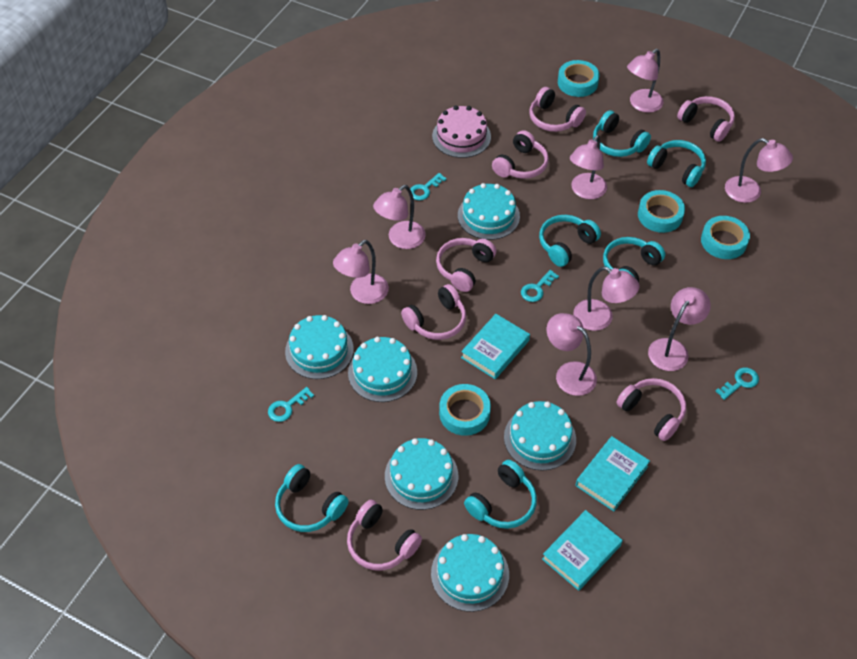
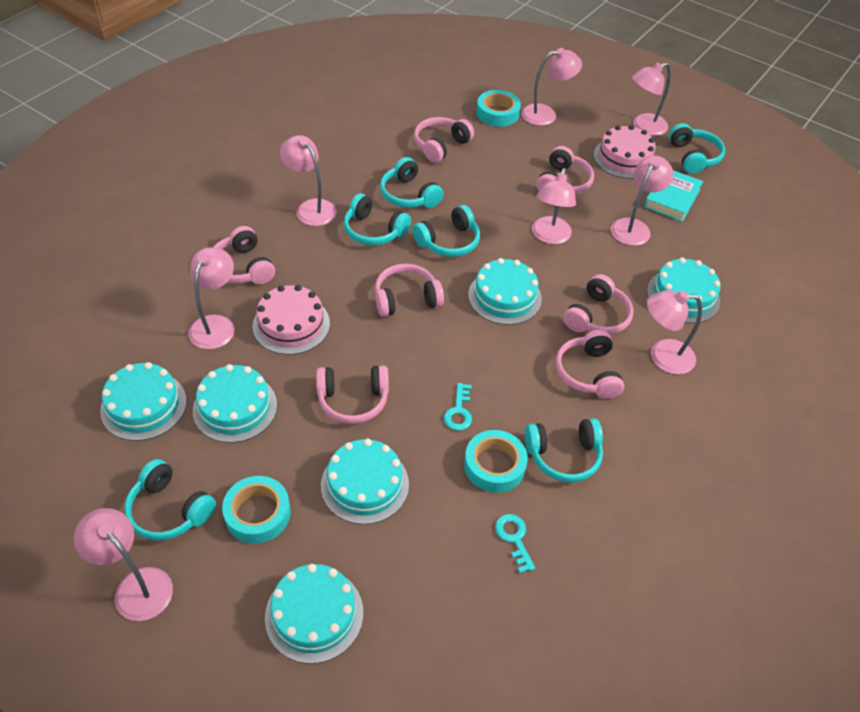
pink cake: [432,105,491,158] = 1 -> [253,285,330,355] [594,125,656,179] = 2
turquoise book: [461,314,530,379] [542,510,623,591] [575,436,650,511] = 3 -> [644,170,703,222] = 1
turquoise key: [268,387,314,422] [410,173,447,200] [521,270,559,302] [716,368,759,400] = 4 -> [444,383,472,431] [495,514,535,573] = 2
turquoise tape: [439,384,491,436] [558,60,599,97] [638,190,685,233] [701,216,750,259] = 4 -> [222,476,290,544] [464,430,528,493] [476,90,521,127] = 3

